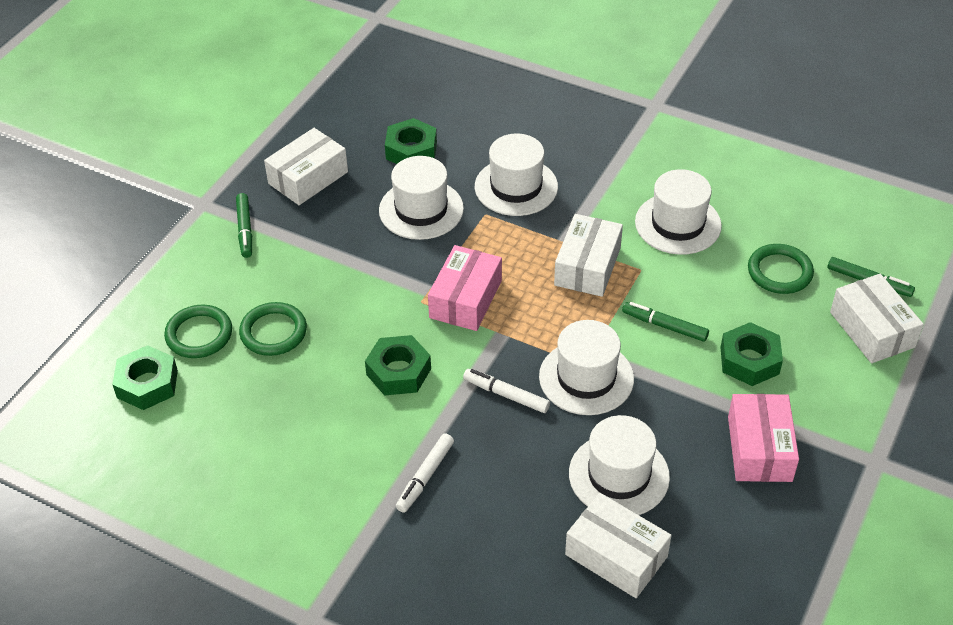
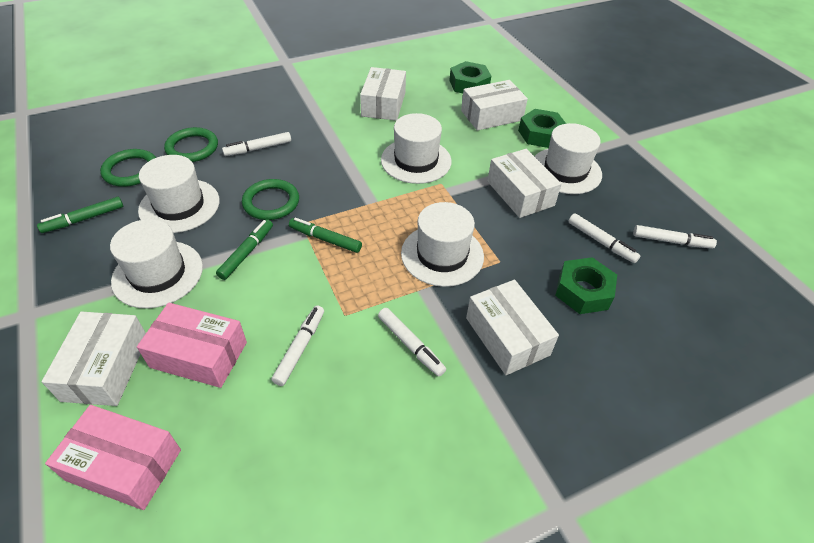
green nut: [112,345,178,410] [365,335,431,396] [385,118,437,164] [720,322,783,386] = 4 -> [449,61,491,93] [518,109,566,148] [555,257,617,314] = 3
white box: [264,128,348,205] [554,214,623,297] [565,493,672,598] [830,274,924,363] = 4 -> [42,311,146,406] [360,67,406,121] [461,80,528,131] [466,280,559,375] [487,149,562,218] = 5
white marker: [396,433,454,513] [463,369,550,413] = 2 -> [222,132,291,156] [272,306,324,386] [378,308,446,376] [568,213,640,263] [633,225,717,249] = 5

